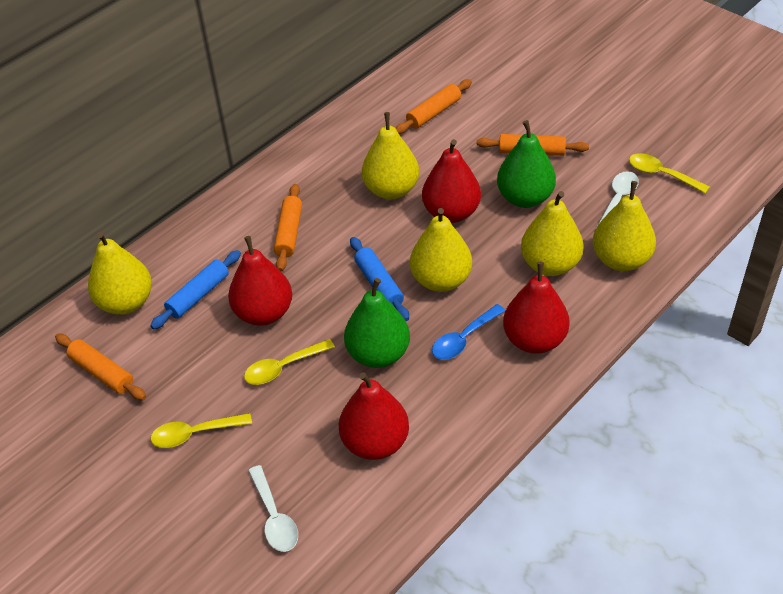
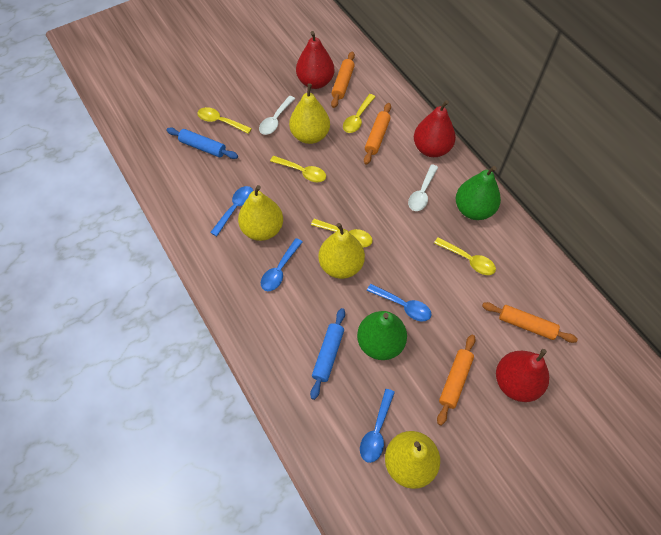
blue spoon: [432,304,506,360] = 1 -> [210,186,253,236] [261,238,302,291] [360,389,395,463] [367,284,432,321] = 4
red pear: [228,236,292,326] [339,372,409,460] [422,139,481,223] [503,262,570,354] = 4 -> [296,31,334,89] [414,100,456,157] [496,349,549,402] = 3
yellow pear: [88,232,152,315] [362,112,419,199] [410,208,472,292] [521,191,584,276] [593,181,656,271] = 5 -> [238,185,283,241] [289,83,330,144] [318,223,365,279] [385,431,440,489] = 4
yellow spoon: [150,413,252,448] [244,339,335,385] [629,153,710,194] = 3 -> [197,107,252,134] [270,156,326,182] [311,219,373,247] [343,94,375,133] [434,237,496,275] = 5

